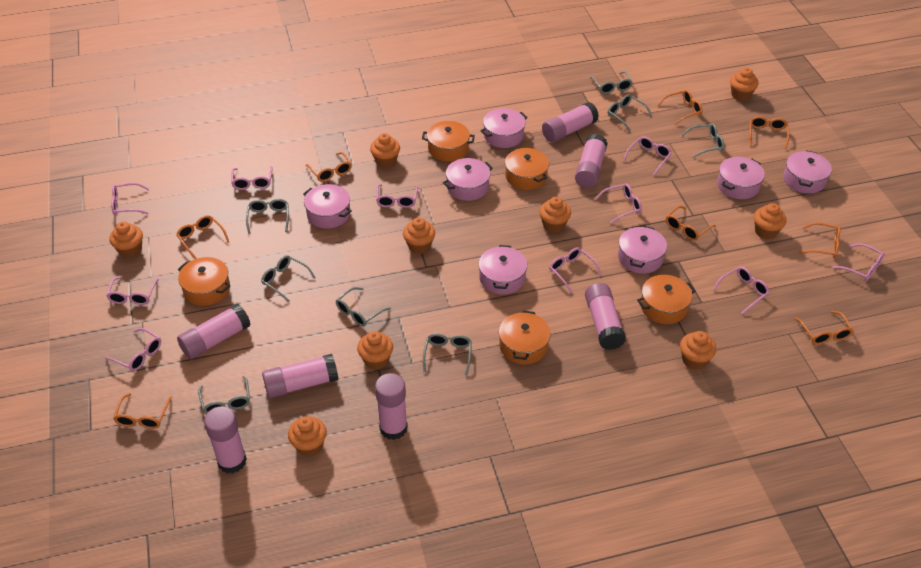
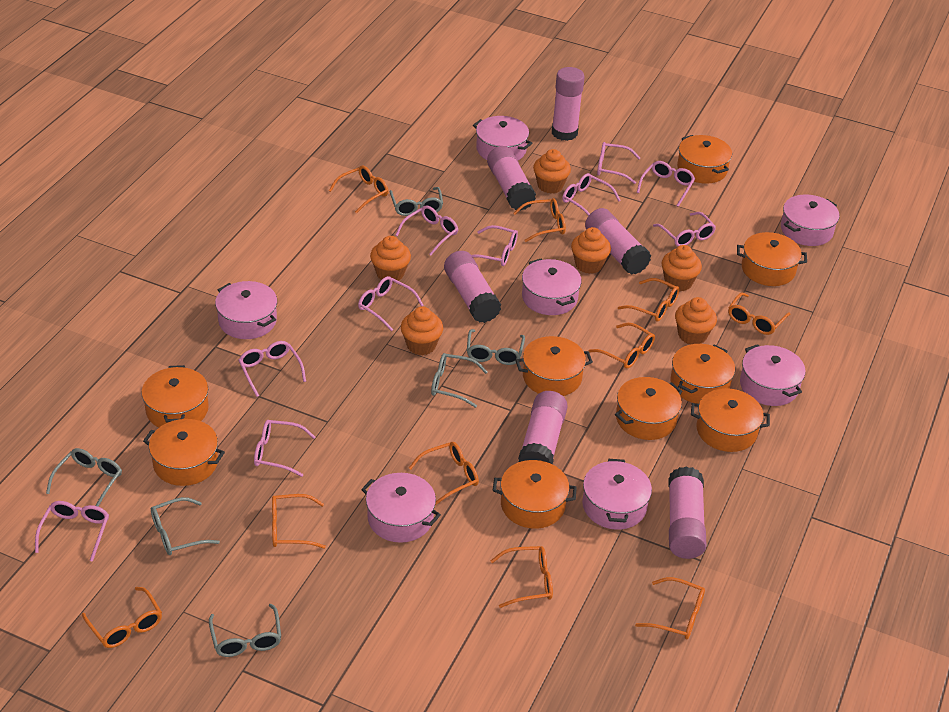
grey glasses: [198,376,250,414] [246,199,289,234] [261,255,316,302] [335,287,391,327] [423,333,472,376] [590,71,633,94] [608,94,652,131] [682,124,724,158] = 8 -> [46,448,122,507] [151,497,220,555] [209,604,281,657] [390,187,443,216] [431,353,488,408] [467,329,525,365] = 6
orange cupcake: [109,221,143,258] [288,416,327,457] [357,331,393,370] [370,133,400,168] [403,217,435,254] [539,197,571,233] [680,331,716,370] [730,68,758,101] [754,203,786,239] = 9 -> [370,236,411,281] [401,307,443,355] [533,149,571,194] [571,227,611,274] [662,245,702,291] [675,297,717,344] = 6
orange glasses: [113,393,172,429] [176,215,229,259] [306,152,352,182] [658,90,702,125] [666,206,716,241] [749,116,789,149] [795,310,853,345] [799,222,841,258] = 8 -> [82,587,162,648] [272,494,326,549] [329,165,388,213] [409,442,479,505] [490,546,553,608] [513,198,566,242] [588,323,655,369] [618,278,680,322] [635,577,705,639] [728,293,791,335] = 10
orange pot: [178,257,230,306] [422,121,475,161] [499,310,551,365] [505,148,549,190] [637,275,696,324] = 5 -> [142,365,209,427] [143,419,225,486] [493,460,577,529] [515,336,593,396] [615,377,683,440] [670,344,735,404] [677,135,732,184] [691,388,770,452] [737,232,807,286] = 9
pink glue stick: [177,304,251,359] [204,406,247,474] [262,354,338,398] [375,373,408,440] [542,102,599,142] [575,134,608,188] [585,283,626,350] = 7 -> [444,251,501,323] [487,146,536,211] [518,391,568,465] [552,67,585,141] [585,208,651,275] [668,467,707,559] = 6

